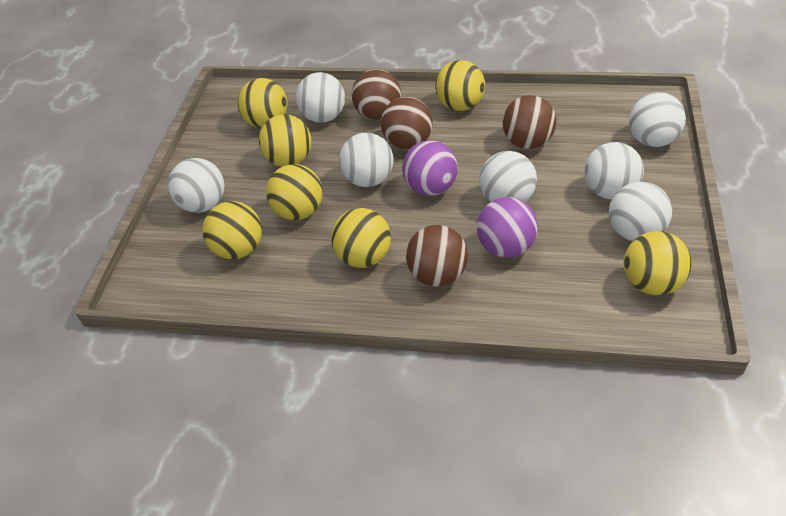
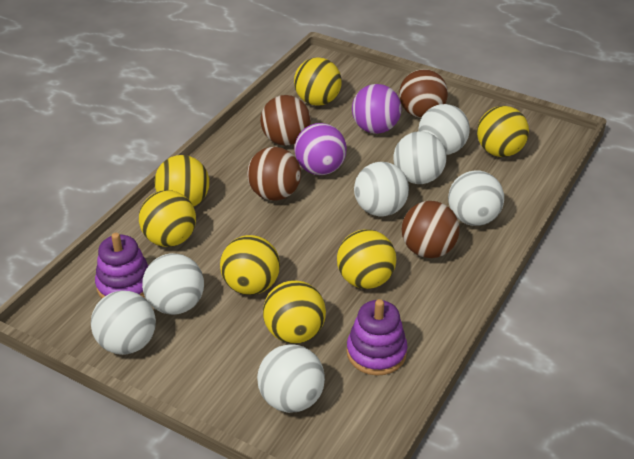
purple stacking toy: none = 0 -> [95,233,149,298] [347,299,407,376] = 2

